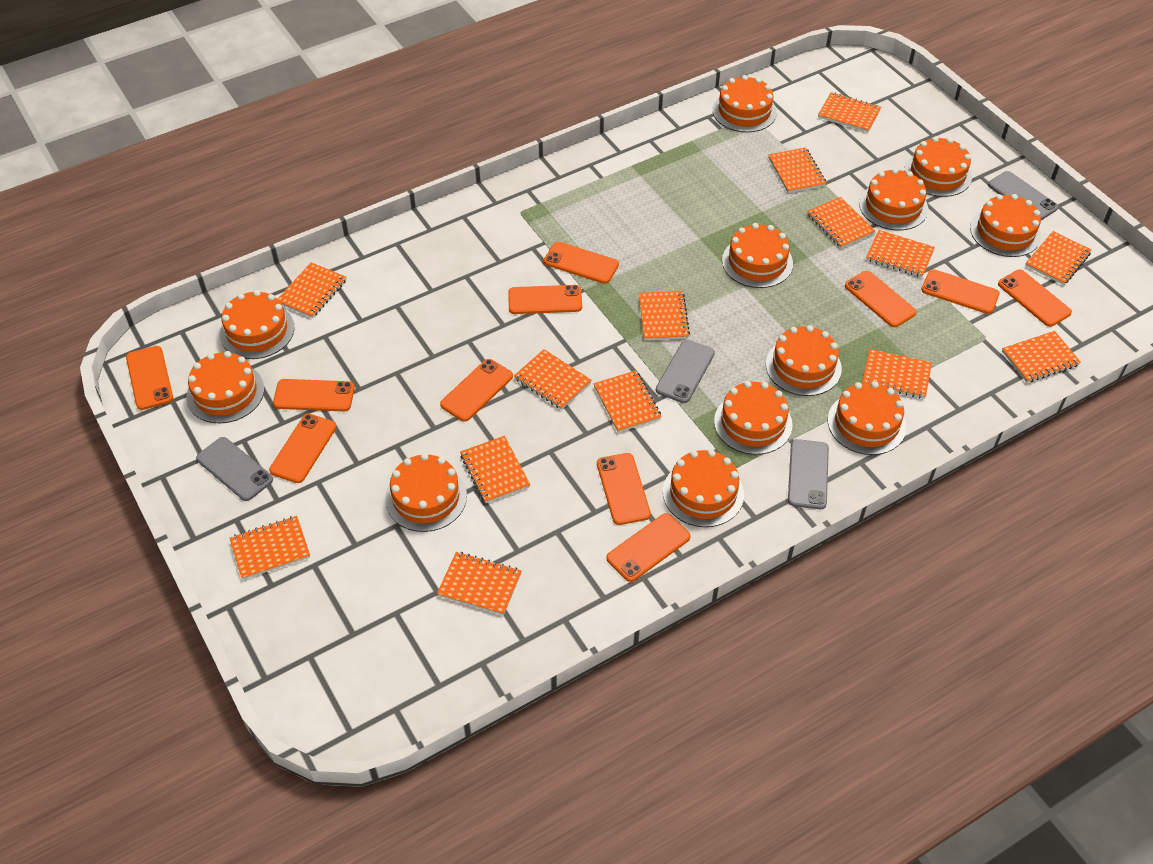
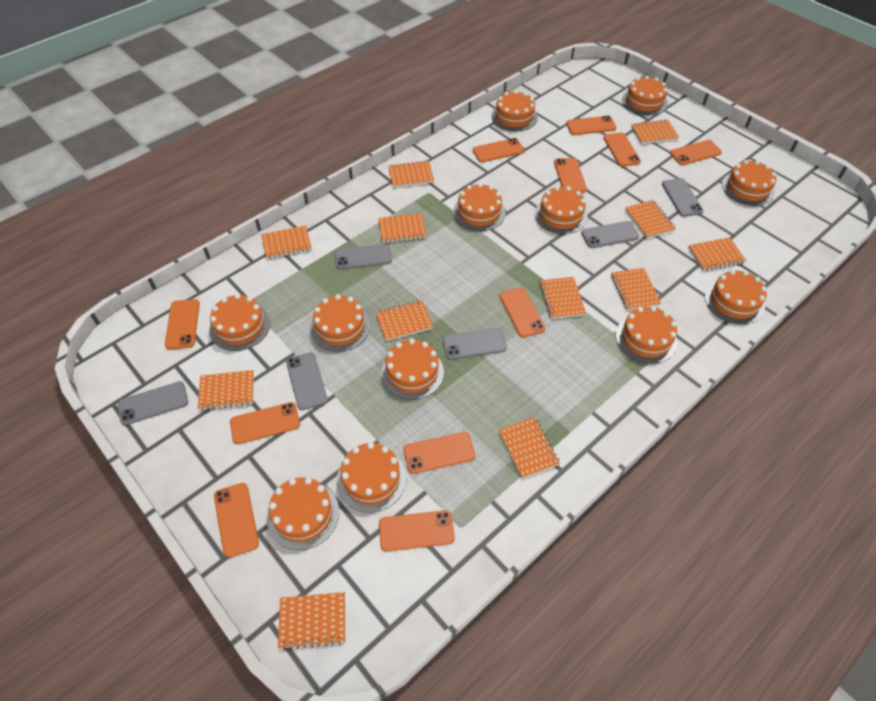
grey phone: [196,437,273,501] [656,340,715,403] [788,439,829,509] [988,171,1058,220] = 4 -> [118,381,188,425] [286,352,328,410] [335,244,392,269] [443,328,507,360] [581,221,639,248] [662,178,703,217] = 6
orange notebook: [230,516,310,580] [278,262,347,318] [437,552,522,615] [460,436,530,503] [514,349,592,410] [594,371,662,433] [639,291,690,340] [768,147,826,193] [807,197,875,248] [818,92,881,132] [862,349,932,399] [866,230,935,277] [1002,331,1081,383] [1025,231,1092,285] = 14 -> [198,370,254,410] [261,226,312,259] [278,592,345,650] [376,300,433,341] [378,213,427,243] [388,160,434,188] [499,417,560,479] [540,277,586,319] [611,268,661,310] [625,200,676,238] [631,119,679,144] [688,237,746,271] = 12

